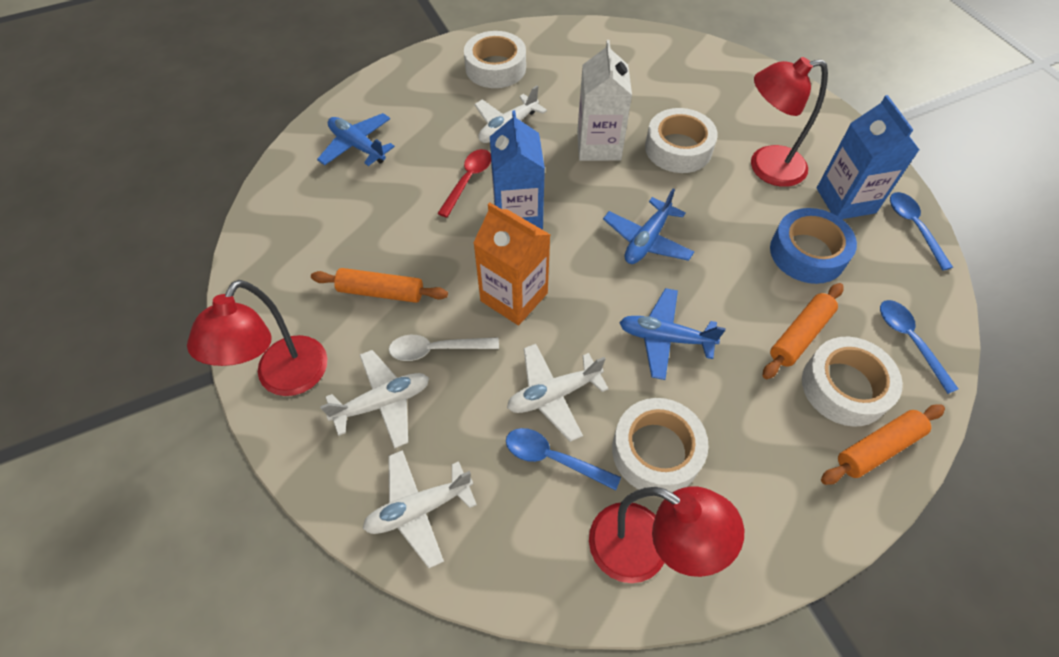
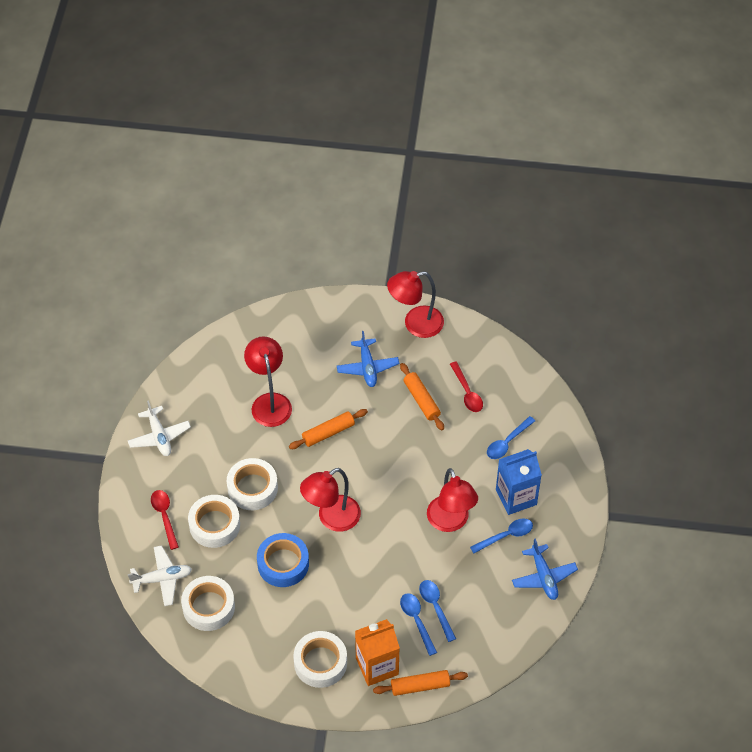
blue carton: [490,110,545,230] [817,95,919,219] = 2 -> [496,449,542,515] = 1
blue plane: [317,113,395,166] [603,188,694,264] [619,288,725,380] = 3 -> [337,331,399,387] [512,538,578,600] = 2
blue spoon: [506,428,621,490] [880,300,958,394] [890,192,953,270] = 3 -> [400,593,437,656] [419,580,456,642] [470,518,533,553] [487,416,535,459] = 4
red lamp: [187,280,327,396] [589,486,744,583] [751,57,828,187] = 3 -> [244,336,292,427] [300,468,361,532] [387,271,444,338] [427,468,478,532] = 4
red spoon: [437,149,491,218] = 1 -> [151,490,179,550] [450,362,483,412] = 2
white carton: [577,40,632,161] = 1 -> none = 0
white plane: [320,350,429,449] [363,450,477,568] [474,85,547,143] [507,344,609,442] = 4 -> [128,400,191,456] [128,545,192,606] = 2
white spoon: [389,335,499,361] = 1 -> none = 0

